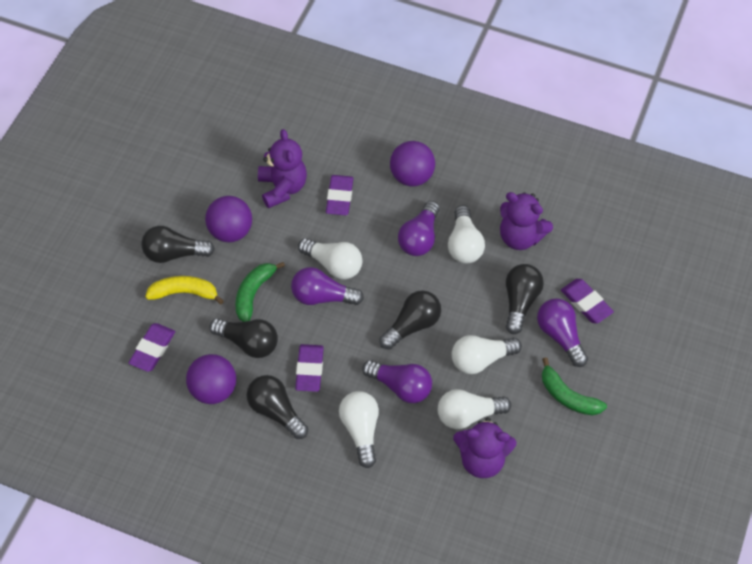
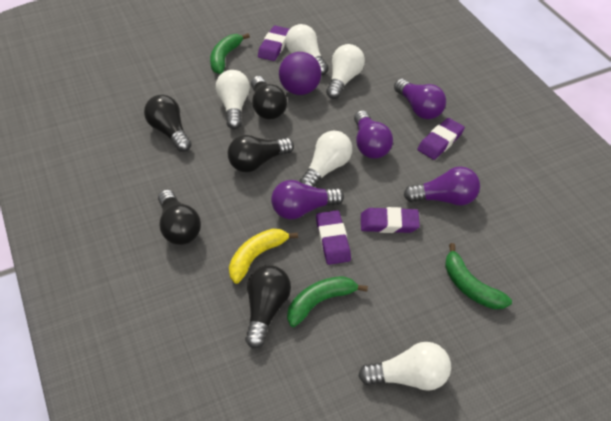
green banana: [235,262,285,322] [542,357,607,416] = 2 -> [210,33,250,74] [287,276,368,327] [445,243,512,309] = 3
purple ball: [186,354,236,404] [205,196,252,242] [390,141,435,187] = 3 -> [279,52,321,95] = 1
purple teddy bear: [258,129,307,208] [453,417,516,478] [500,192,553,250] = 3 -> none = 0

